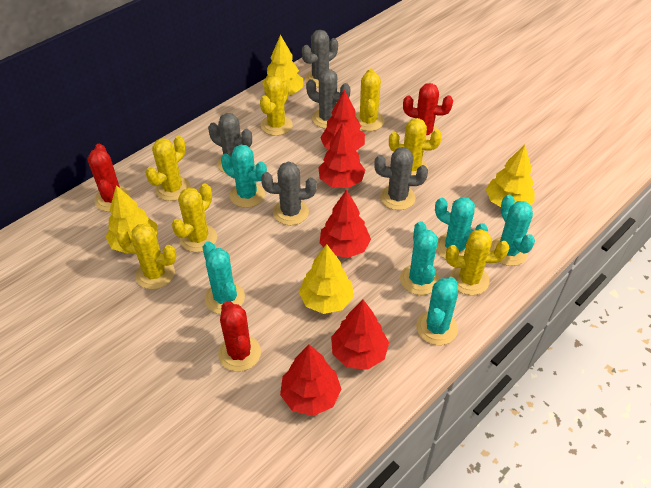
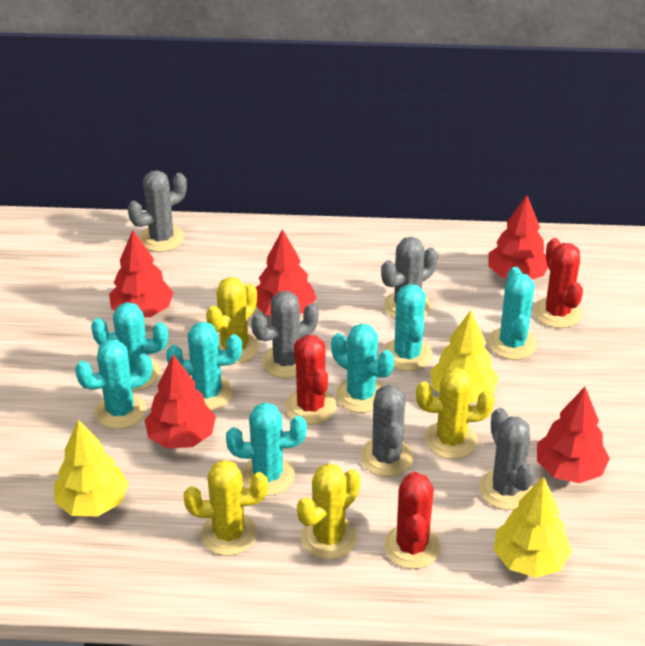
turquoise cactus: [203,241,245,314] [221,145,267,208] [400,221,439,295] [416,277,458,345] [435,197,488,259] [490,195,535,266] = 6 -> [75,339,153,429] [91,302,168,391] [166,322,242,411] [226,402,307,496] [331,323,394,413] [384,284,432,371] [488,267,537,360] = 7
yellow cactus: [116,224,177,289] [145,136,190,201] [172,184,217,252] [260,76,293,136] [355,68,385,131] [389,118,442,175] [446,229,509,295] = 7 -> [184,460,268,556] [206,277,259,364] [297,463,361,559] [416,367,494,459] = 4
yellow tree: [106,185,157,254] [262,35,303,95] [299,244,354,314] [486,145,534,207] = 4 -> [54,419,129,516] [430,310,499,403] [494,477,572,578] = 3

